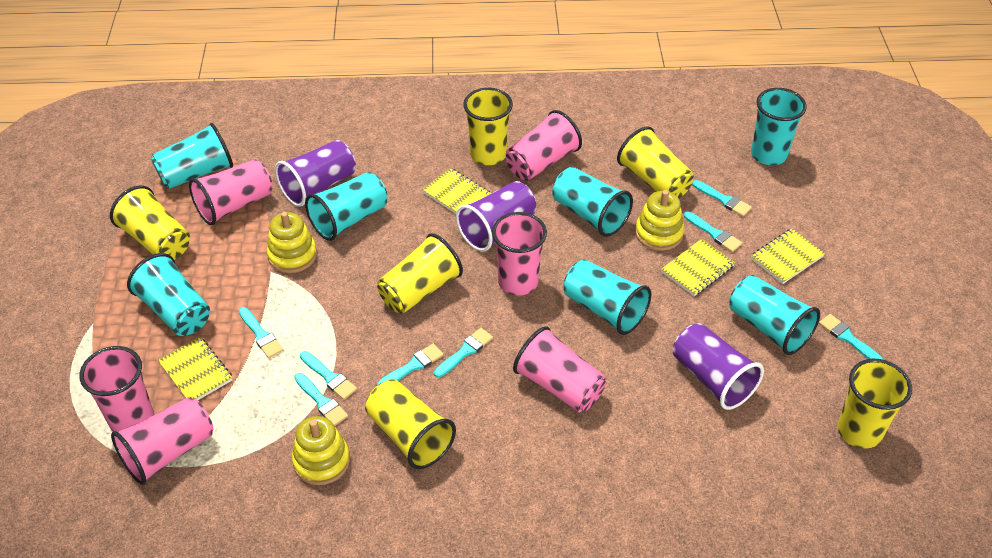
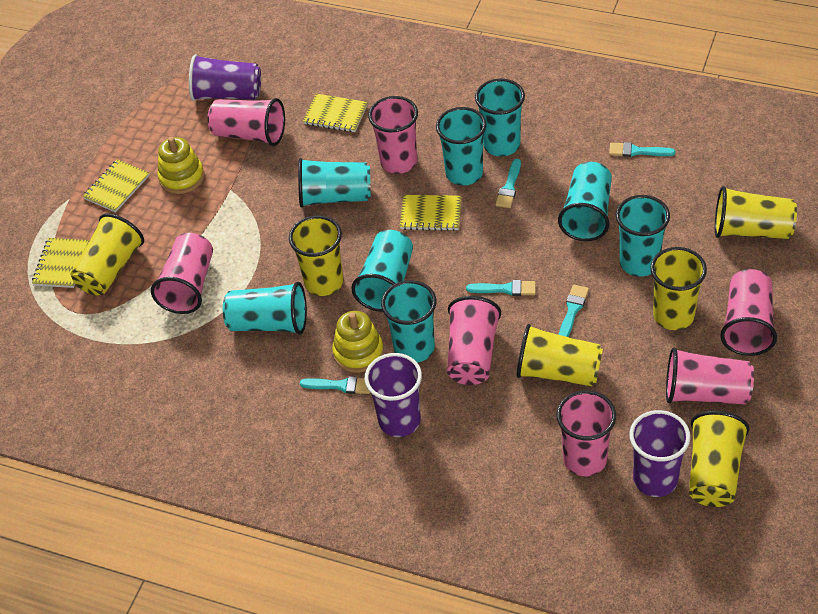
pink cup: [79,346,153,432] [111,397,213,485] [189,159,273,225] [492,212,547,296] [506,110,582,181] [513,326,606,412] = 6 -> [151,233,213,314] [208,98,285,146] [368,96,418,174] [447,296,501,385] [557,390,616,476] [666,347,754,404] [720,269,777,356] = 7
turquoise brush: [239,307,284,358] [294,373,348,426] [300,351,357,400] [377,344,443,385] [434,328,493,378] [684,211,742,252] [692,180,752,216] [819,314,884,360] = 8 -> [300,376,370,394] [466,280,536,296] [495,159,521,208] [559,284,589,337] [609,142,675,157] = 5
turquoise cup: [127,253,210,336] [151,123,233,189] [305,172,388,241] [553,167,633,237] [563,259,651,335] [729,275,820,355] [751,88,807,165] = 7 -> [223,282,307,335] [298,158,371,208] [351,230,413,312] [381,280,436,363] [436,107,486,185] [475,79,525,156] [558,162,612,241] [616,195,670,277] = 8
yellow stacking toy: [267,212,317,273] [292,416,350,485] [635,190,684,251] = 3 -> [157,137,204,194] [332,311,384,373] = 2

